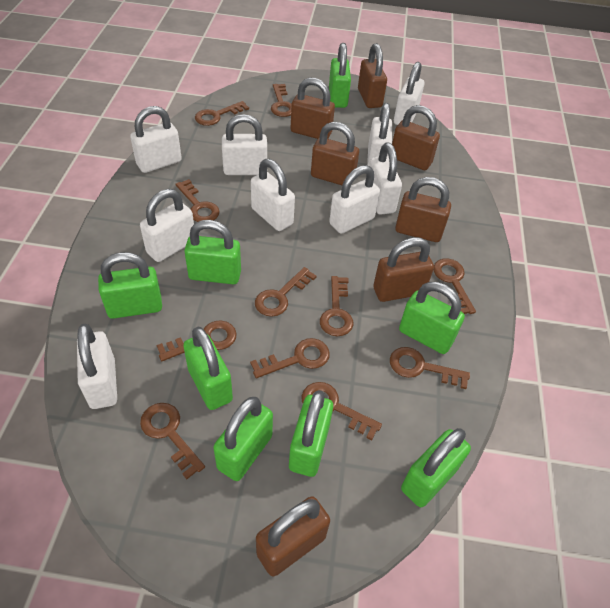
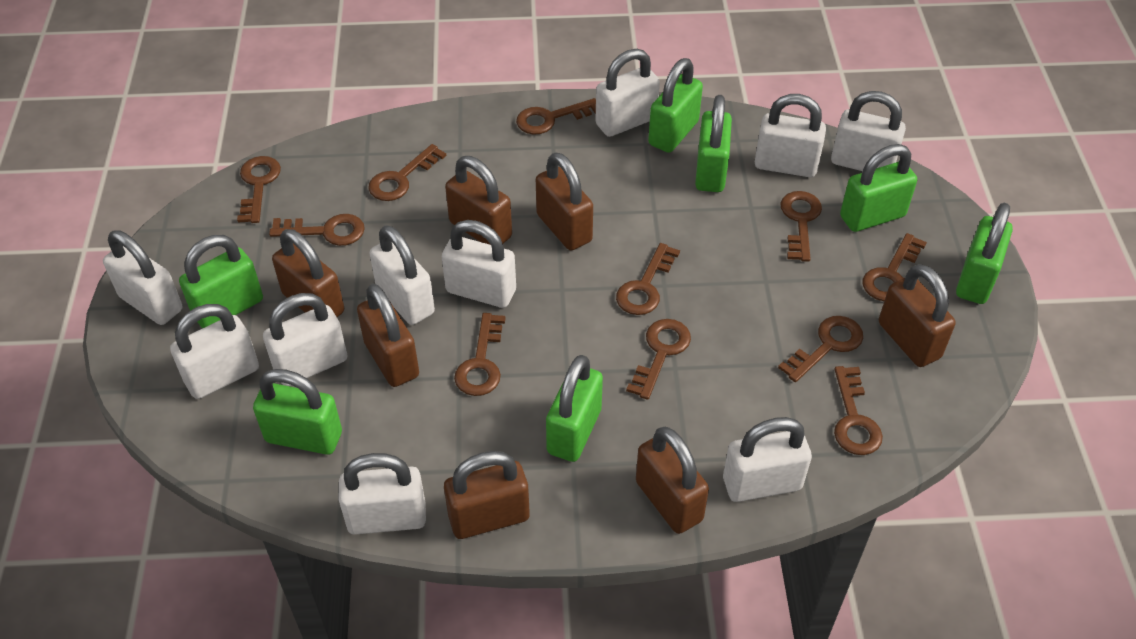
green padlock: [98,252,162,319] [183,327,233,410] [184,220,241,284] [213,397,273,481] [289,390,333,477] [329,43,351,108] [399,282,465,354] [401,428,471,507] = 8 -> [179,235,263,328] [253,369,342,455] [546,355,603,462] [648,58,703,153] [695,95,732,192] [840,144,917,232] [956,203,1013,304] = 7
white padlock: [77,324,117,409] [130,106,182,173] [140,189,194,262] [222,114,267,175] [251,159,295,231] [329,165,380,234] [367,103,392,166] [369,142,402,215] [394,62,424,125] = 9 -> [103,231,182,325] [170,304,259,399] [263,293,347,386] [339,453,426,535] [369,225,435,325] [442,220,516,308] [595,49,660,137] [723,417,812,502] [755,94,826,177] [831,91,906,171] = 10

